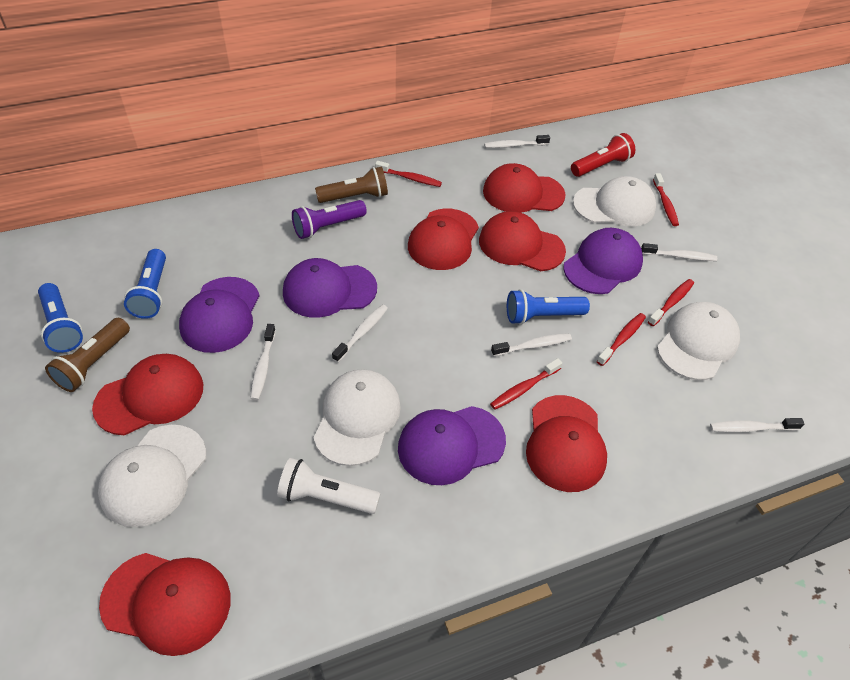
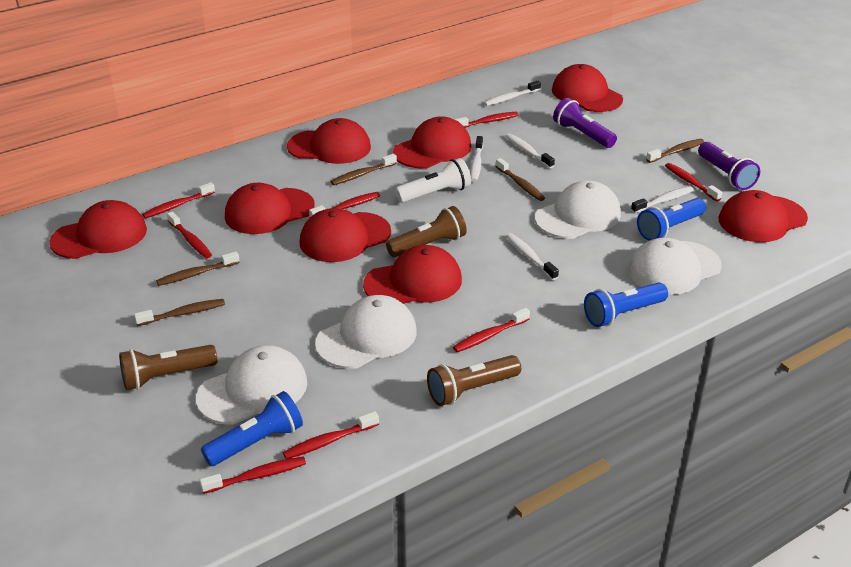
brown flashlight: [45,318,130,392] [315,167,388,203] = 2 -> [119,345,218,390] [386,206,467,257] [427,355,521,406] = 3
brown toothbrush: none = 0 -> [134,299,225,326] [156,251,240,286] [331,154,397,185] [495,158,545,201] [646,139,704,163] = 5
purple cap: [179,277,260,353] [283,258,377,318] [398,406,506,485] [563,228,643,294] = 4 -> none = 0
purple flashlight: [292,200,367,239] = 1 -> [553,98,617,148] [698,142,760,190] = 2
red cap: [92,354,203,435] [99,553,231,656] [408,209,479,270] [479,211,566,271] [483,163,565,213] [526,395,607,492] = 6 -> [49,200,147,259] [225,183,315,234] [287,118,371,164] [300,208,391,262] [363,245,462,304] [393,116,472,168] [552,64,623,112] [719,190,808,242] = 8
red flashlight: [571,133,635,177] = 1 -> none = 0
red toothbrush: [375,161,442,187] [490,358,563,410] [597,313,646,366] [648,279,694,326] [653,173,679,226] = 5 -> [142,182,215,218] [167,211,212,258] [200,457,306,494] [283,411,379,459] [309,192,380,217] [453,308,530,352] [454,112,519,128] [665,163,722,202] = 8
white toothbrush: [250,324,276,400] [332,304,388,362] [484,135,550,148] [491,333,572,356] [641,243,717,261] [710,418,804,432] = 6 -> [470,136,483,182] [484,81,541,106] [506,134,555,168] [506,233,559,280] [631,186,694,213] = 5

